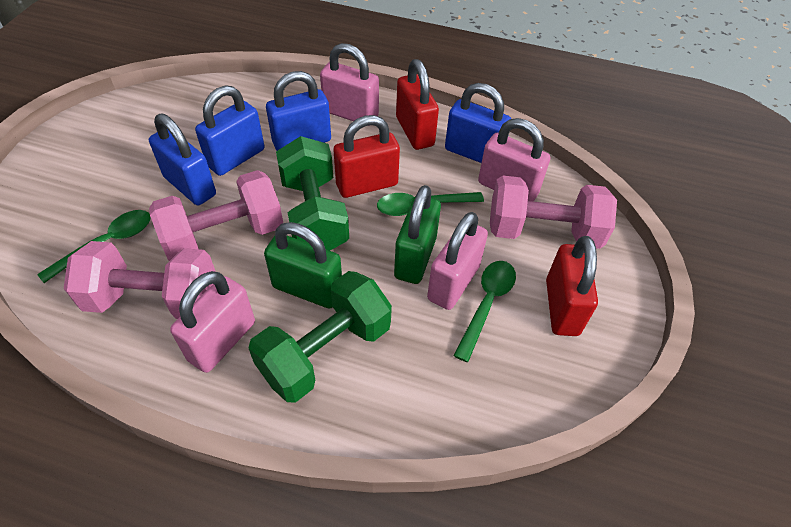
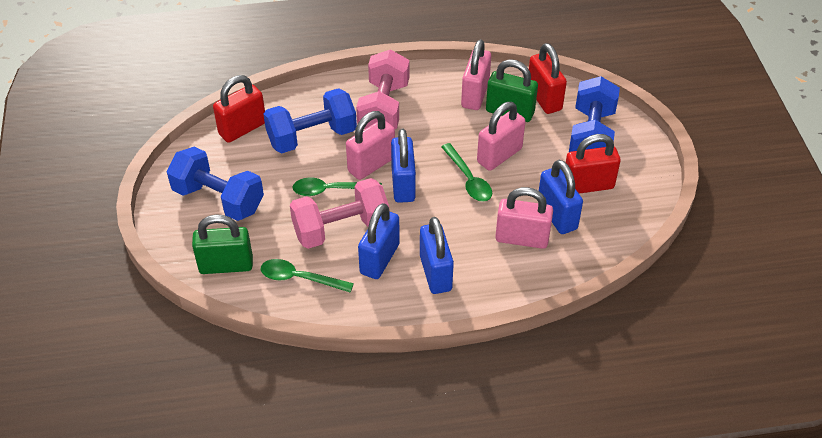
blue dumbbell: none = 0 -> [166,147,264,221] [264,88,357,153] [569,76,620,152] = 3
green dumbbell: [248,271,392,403] [276,136,349,251] = 2 -> none = 0
pink dumbbell: [64,241,216,319] [149,170,283,261] [490,175,617,249] = 3 -> [290,178,389,249] [356,50,409,129] = 2

